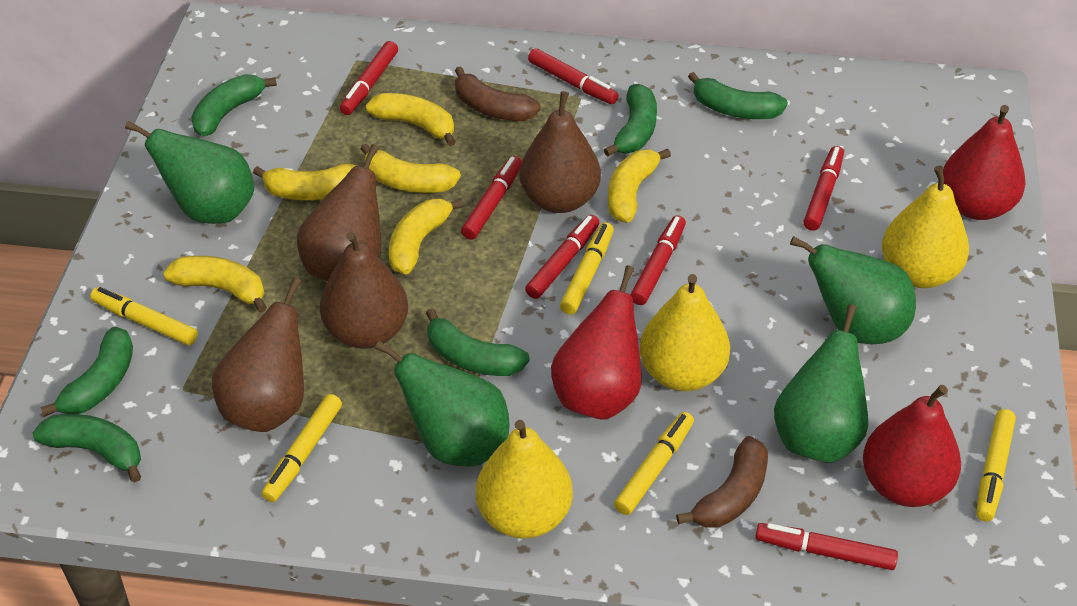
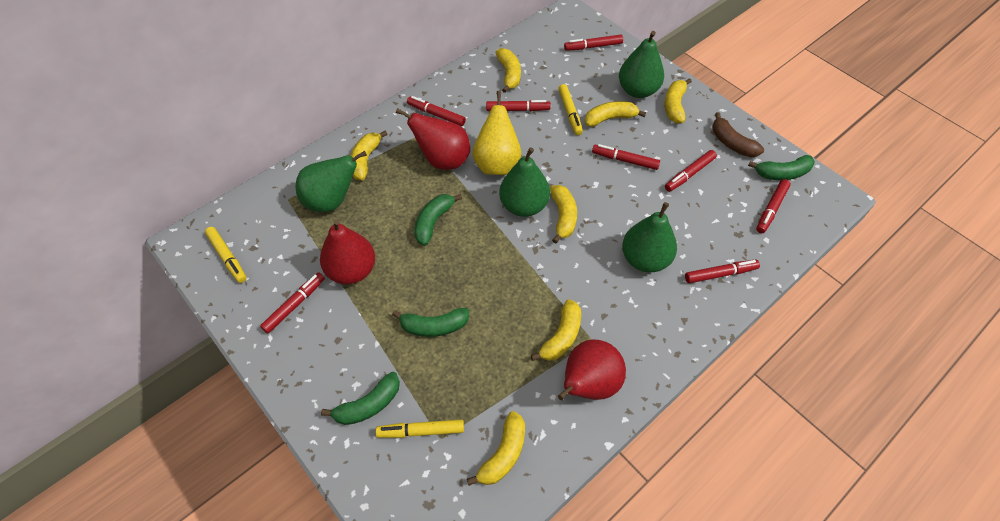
brown banana: [455,66,541,121] [676,436,768,528] = 2 -> [712,112,764,157] = 1
brown pear: [212,277,304,432] [297,144,381,281] [320,232,408,349] [520,91,601,213] = 4 -> none = 0
green banana: [32,414,141,483] [41,327,133,417] [191,74,277,137] [426,308,530,376] [604,84,657,157] [688,72,788,119] = 6 -> [321,372,400,425] [392,308,469,337] [414,194,462,245] [748,155,815,180] = 4
red marker: [340,41,398,115] [461,156,522,240] [525,215,600,299] [528,48,618,104] [630,215,686,305] [755,523,898,570] [803,146,844,231] = 7 -> [260,272,325,333] [407,96,466,126] [486,100,551,111] [564,34,623,51] [592,144,660,170] [665,150,717,192] [685,260,760,283] [756,179,791,233] = 8
yellow banana: [163,256,267,313] [253,164,357,200] [360,144,461,193] [366,93,456,146] [389,198,464,275] [608,148,671,223] = 6 -> [350,131,388,180] [467,411,525,486] [496,48,521,93] [531,299,581,361] [550,185,577,244] [585,101,646,127] [664,78,692,123] = 7
yellow marker: [90,287,198,345] [262,394,342,502] [560,223,614,315] [614,412,694,515] [976,409,1016,522] = 5 -> [205,227,247,283] [375,419,464,438] [558,84,583,135] = 3
yellow pear: [476,420,573,539] [640,274,730,391] [882,166,969,288] = 3 -> [473,91,521,175] = 1

